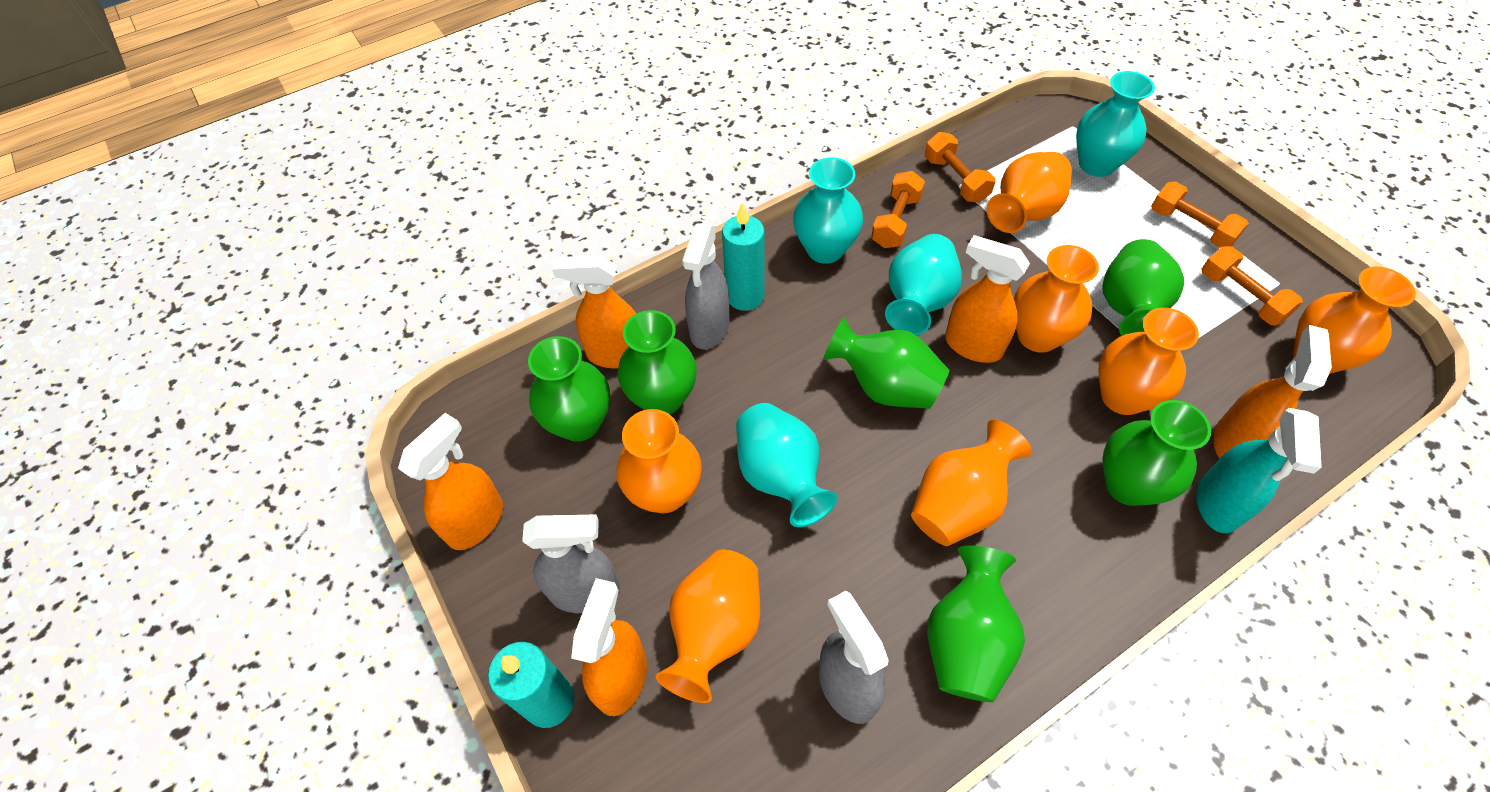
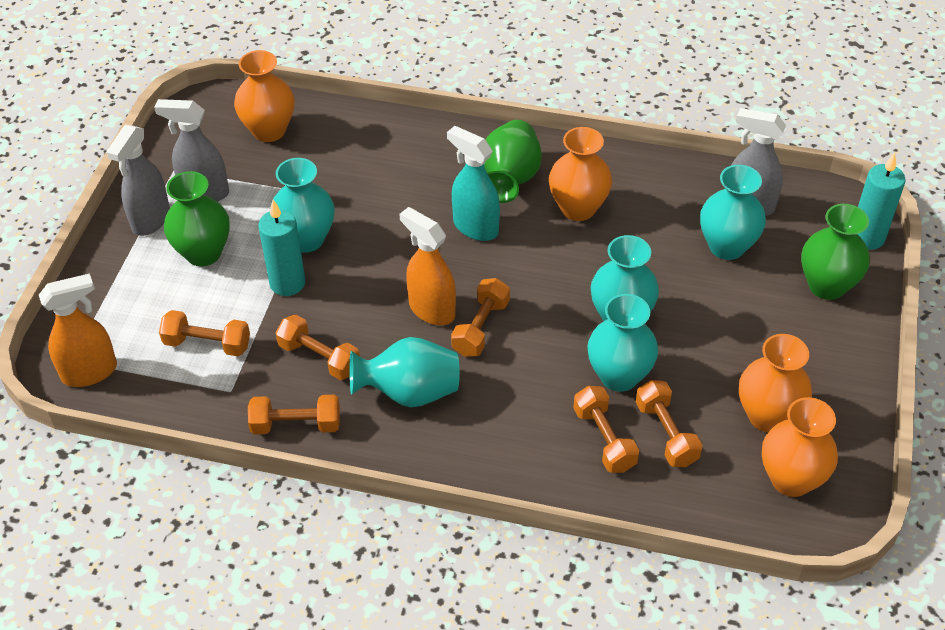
green vase: [528,336,610,442] [617,310,697,414] [823,317,950,409] [927,545,1025,702] [1102,239,1184,336] [1103,400,1211,506] = 6 -> [164,171,230,266] [484,120,542,203] [801,204,870,300] = 3
orange dumbbell: [871,171,925,248] [925,132,995,203] [1151,181,1249,248] [1201,246,1303,326] = 4 -> [159,310,250,356] [248,395,340,434] [275,315,360,380] [451,278,510,357] [573,386,639,473] [636,380,702,467] = 6
orange spray bottle: [398,413,503,550] [552,255,636,369] [571,578,647,716] [945,235,1030,363] [1213,325,1332,459] = 5 -> [39,273,117,387] [400,207,456,325] = 2
orange vase: [616,409,702,513] [656,550,760,703] [911,420,1032,546] [987,152,1072,233] [1014,245,1099,353] [1099,308,1199,415] [1293,267,1416,374] = 7 -> [234,50,294,142] [549,127,612,221] [739,334,812,432] [762,397,838,497] = 4
turquoise vase: [736,403,837,527] [793,157,863,264] [885,234,962,335] [1076,71,1155,177] = 4 -> [270,158,335,252] [349,337,460,408] [587,294,658,392] [591,235,659,321] [700,165,766,260] = 5

